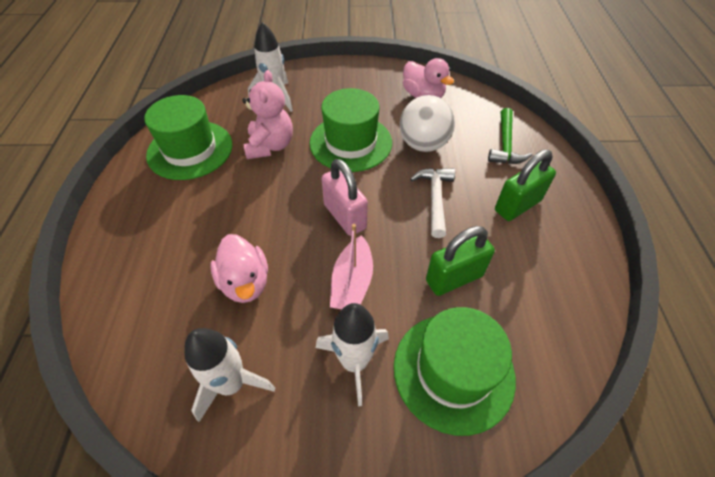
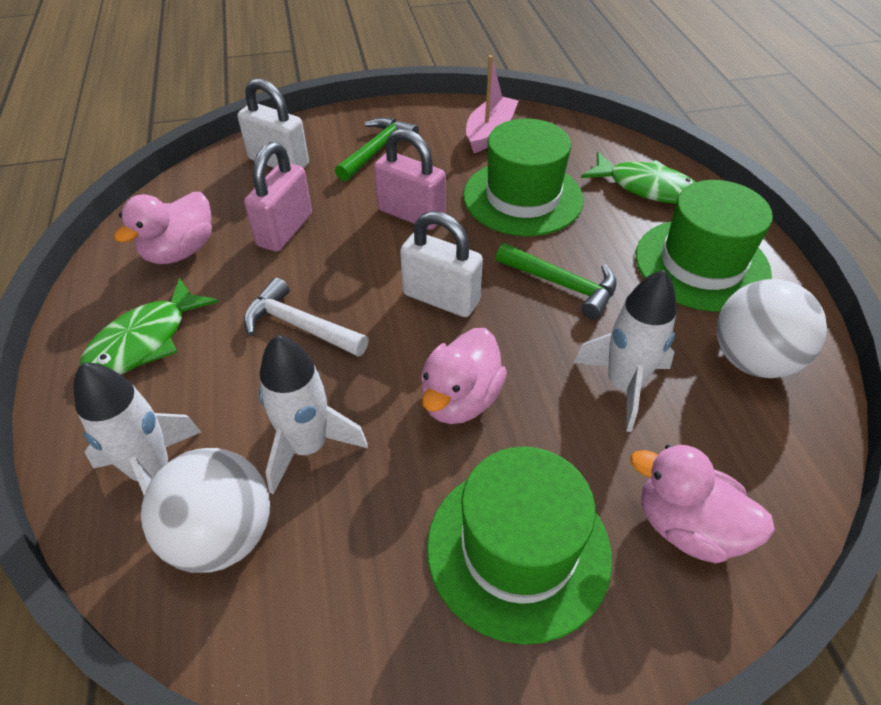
green fish: none = 0 -> [80,278,218,375] [581,152,696,204] = 2
green hammer: [488,108,532,164] = 1 -> [335,117,419,181] [496,243,617,320] = 2
green padlock: [426,226,495,296] [495,149,556,221] = 2 -> none = 0
pink duck: [210,234,268,303] [403,58,454,98] = 2 -> [114,192,212,264] [421,328,507,424] [631,444,775,563] = 3
pink padlock: [321,159,368,236] = 1 -> [244,142,312,252] [374,128,446,230] = 2
pink teddy bear: [242,70,293,159] = 1 -> none = 0
white ball: [400,95,455,152] = 1 -> [141,448,270,573] [717,279,827,378] = 2
white padlock: none = 0 -> [238,78,309,168] [400,211,483,317] = 2

